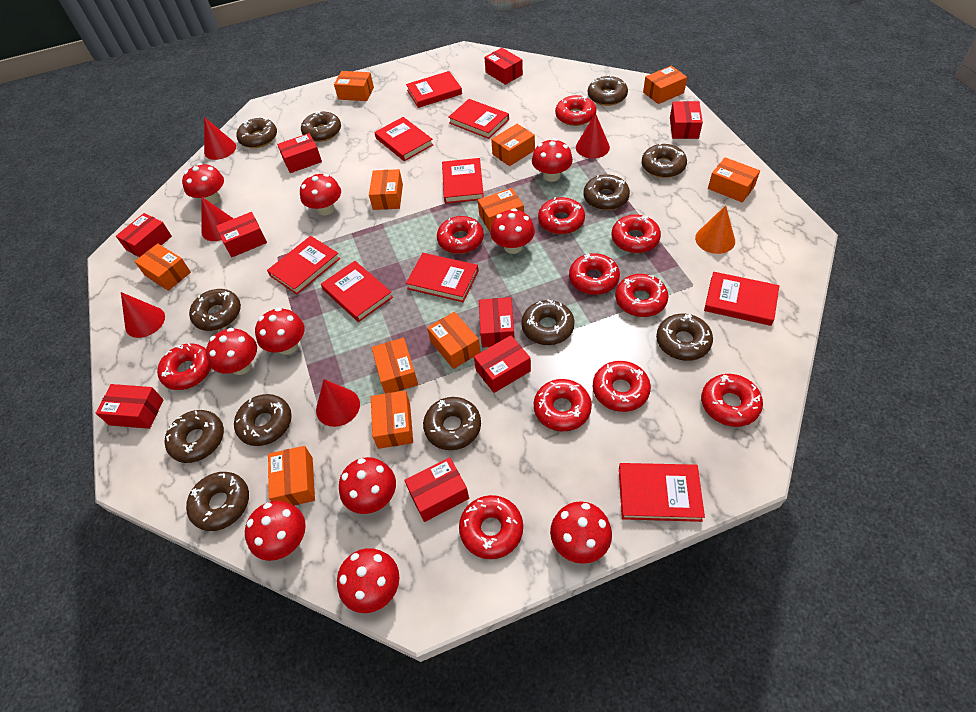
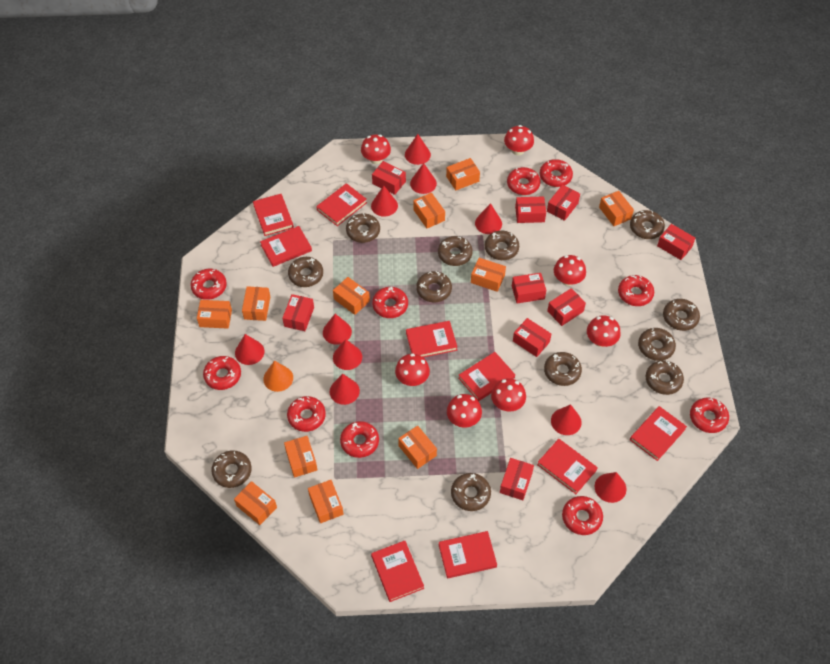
red cone: [121,292,165,338] [201,197,234,241] [204,117,236,160] [316,379,360,427] [576,113,610,159] = 5 -> [235,334,264,365] [323,314,352,345] [330,374,360,405] [333,339,362,370] [371,186,398,217] [405,134,431,165] [410,163,437,194] [475,203,502,234] [551,404,582,435] [595,472,626,503] = 10
red donut: [157,343,211,390] [437,216,484,254] [459,495,523,559] [534,379,592,431] [538,197,585,234] [555,95,596,126] [569,253,620,295] [593,361,651,412] [611,214,661,253] [615,274,669,317] [701,374,763,427] = 11 -> [190,269,227,300] [203,356,241,390] [287,396,326,432] [340,421,379,458] [372,287,408,318] [507,167,541,195] [540,159,573,187] [562,496,603,535] [618,275,654,306] [690,398,729,433] = 10
red mushroom: [182,163,224,204] [206,328,257,375] [245,501,306,561] [255,308,305,355] [300,174,341,216] [337,548,399,613] [339,457,396,514] [490,208,535,254] [532,138,573,182] [550,501,612,564] = 10 -> [361,135,391,164] [395,353,430,386] [447,394,482,428] [491,378,526,412] [504,125,534,155] [554,255,586,286] [587,315,621,347] = 7

